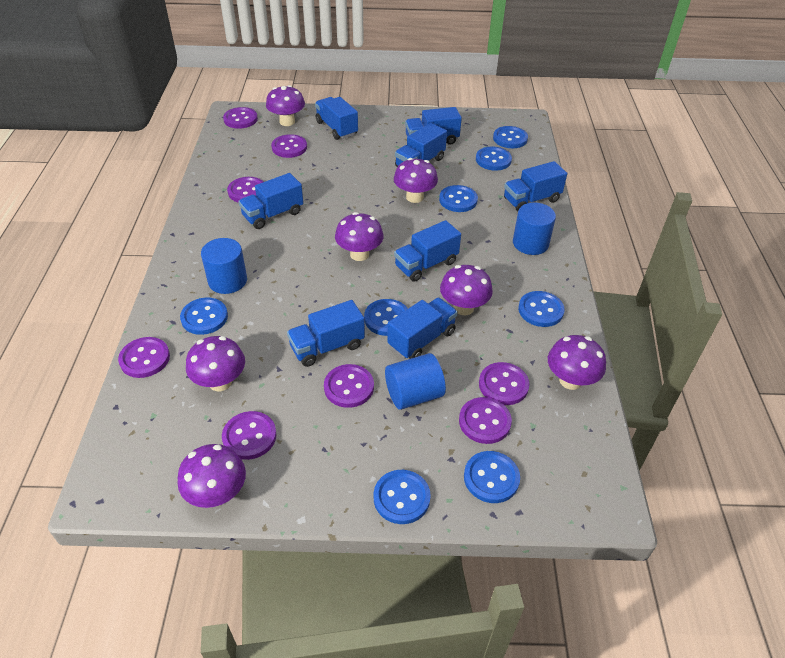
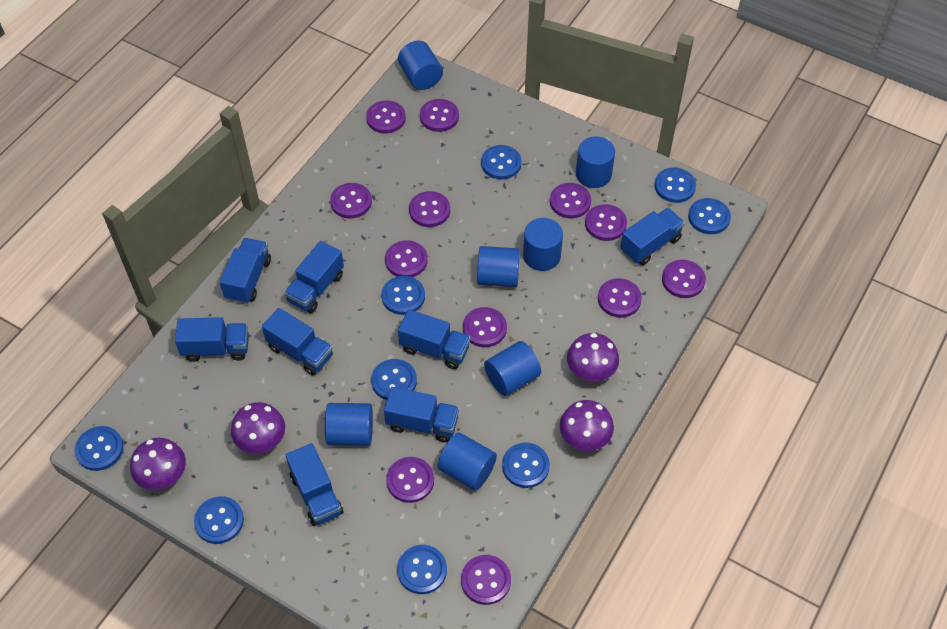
blue button: [180,298,228,335] [364,299,408,336] [374,470,431,524] [439,185,478,212] [464,451,520,503] [476,146,512,171] [493,126,528,148] [518,291,565,327] = 8 -> [75,426,124,471] [194,496,244,544] [371,359,417,400] [381,276,425,315] [397,545,447,594] [481,145,522,179] [502,442,550,488] [654,168,696,203] [688,198,731,234] = 9
blue cylinder: [201,238,247,294] [385,353,446,410] [513,202,556,255] = 3 -> [325,403,373,445] [398,41,443,90] [437,432,497,490] [477,246,520,287] [484,341,541,396] [523,218,563,271] [576,136,615,188] = 7
purple button: [118,337,170,378] [222,411,276,460] [223,107,258,129] [227,177,263,203] [271,134,307,158] [324,364,374,408] [459,397,512,444] [479,362,530,405] = 8 -> [330,183,372,218] [366,101,406,133] [385,240,428,277] [386,457,434,503] [409,191,450,227] [420,99,459,132] [461,555,511,605] [463,307,507,347] [550,183,591,218] [585,204,627,241] [598,278,642,318] [662,260,706,298] = 12
purple mushroom: [177,444,246,508] [186,336,245,391] [266,85,305,126] [335,212,384,261] [394,158,438,203] [440,265,493,315] [548,335,606,390] = 7 -> [130,438,186,490] [231,402,285,453] [560,400,614,451] [567,333,619,381] = 4

